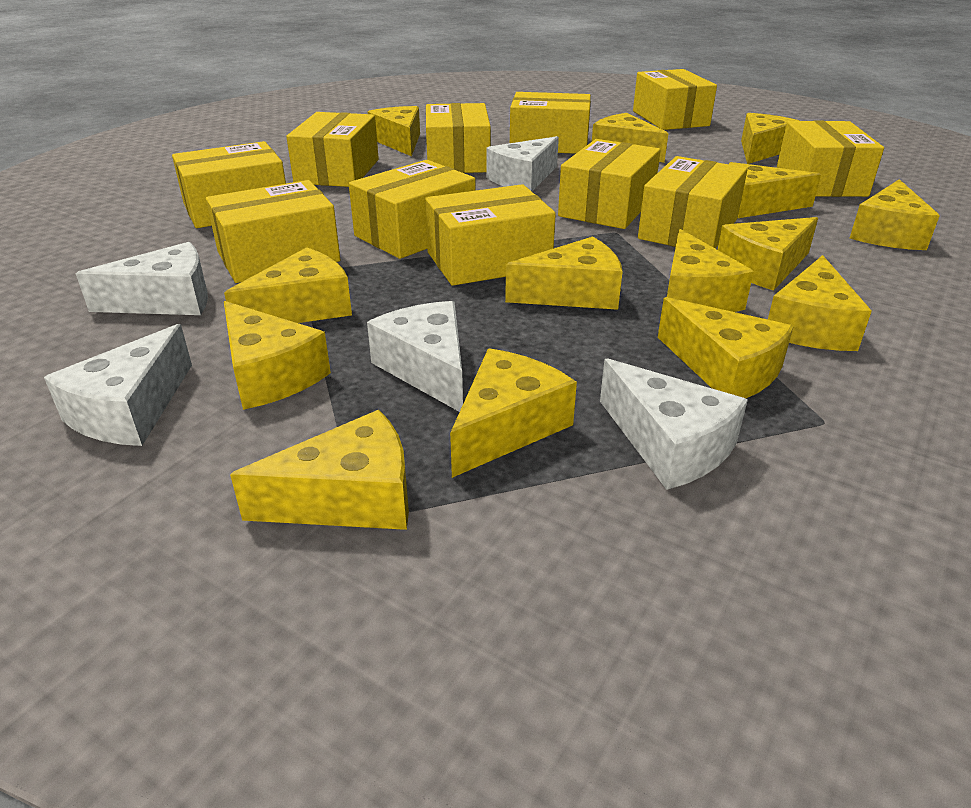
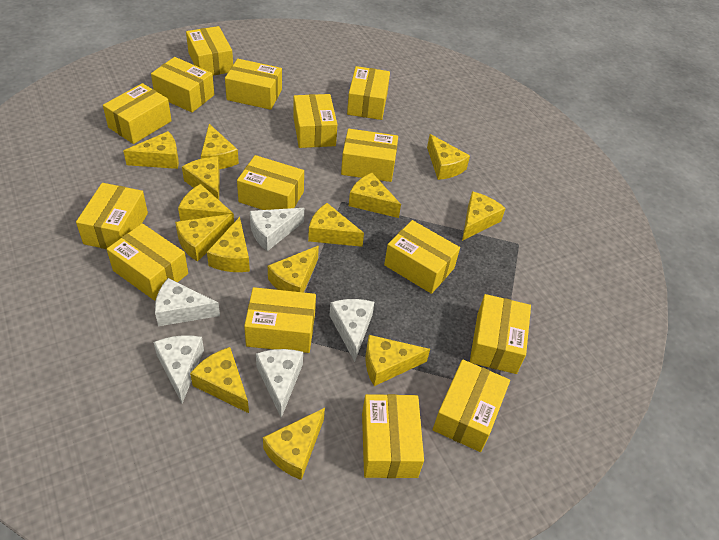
yellow box: [172,141,286,228] [206,180,340,283] [286,112,379,187] [349,160,476,259] [425,184,556,286] [426,103,491,173] [510,92,591,154] [558,139,661,229] [633,69,717,130] [638,156,748,249] [777,120,884,197] = 11 -> [76,183,148,249] [103,83,172,144] [107,223,188,301] [151,57,214,113] [186,26,233,75] [225,59,282,110] [237,155,304,210] [244,287,316,353] [293,94,337,148] [341,129,398,182] [347,66,390,120] [362,394,424,478] [384,220,460,294] [433,359,510,452] [470,294,531,374] = 15

